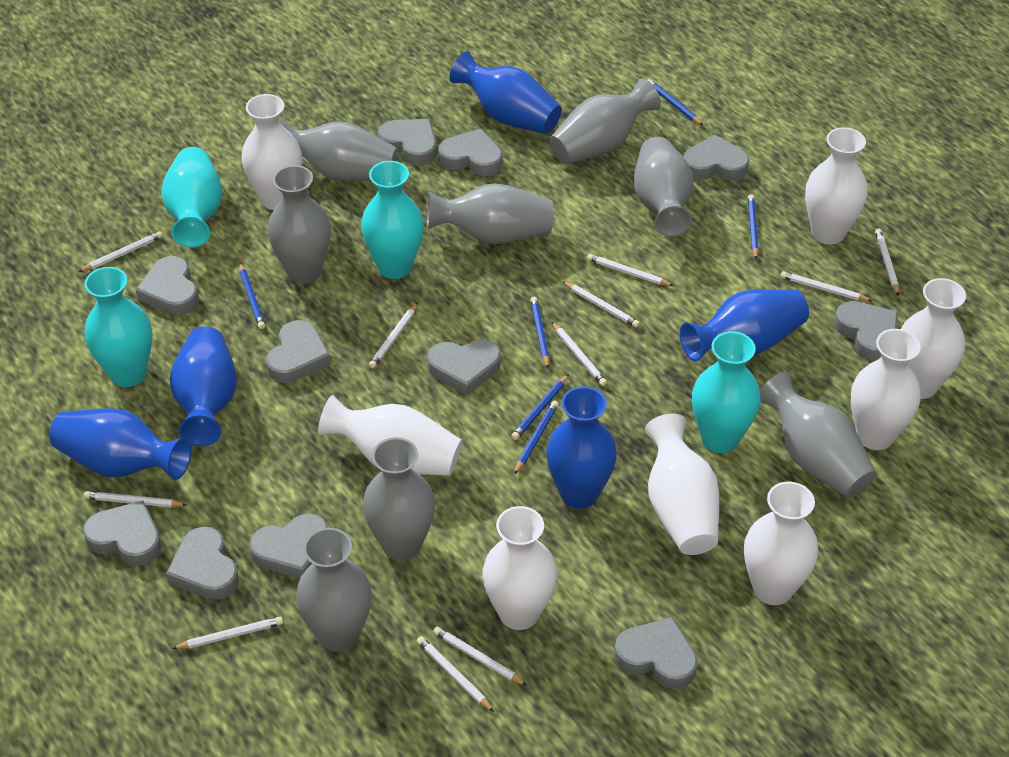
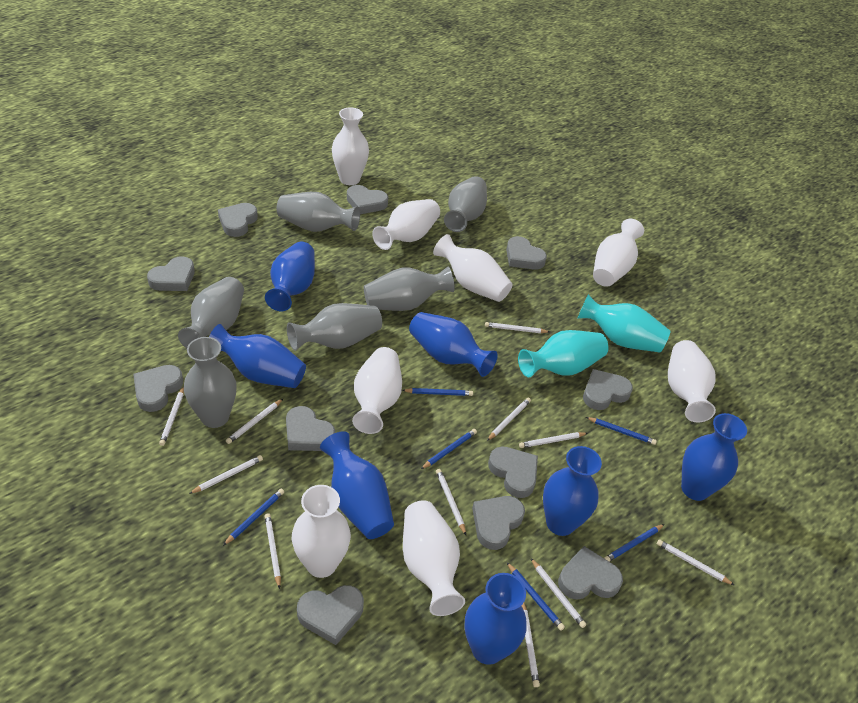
blue vase: [49,408,191,480] [169,326,237,446] [450,51,562,134] [546,386,617,509] [680,289,809,361] = 5 -> [209,324,306,388] [265,242,315,311] [320,431,394,539] [409,312,498,377] [465,573,527,665] [543,446,602,536] [681,413,747,501] = 7
grey vase: [268,165,331,283] [280,119,398,181] [296,528,372,652] [363,437,435,561] [427,183,553,244] [549,78,661,164] [634,137,694,237] [760,372,876,498] = 8 -> [178,277,244,348] [184,337,237,428] [277,192,360,232] [287,303,382,351] [364,266,455,311] [444,176,487,232] = 6
turquoise vase: [84,267,152,387] [161,147,222,248] [361,161,424,279] [692,331,761,453] = 4 -> [518,330,609,377] [577,294,671,353] = 2

